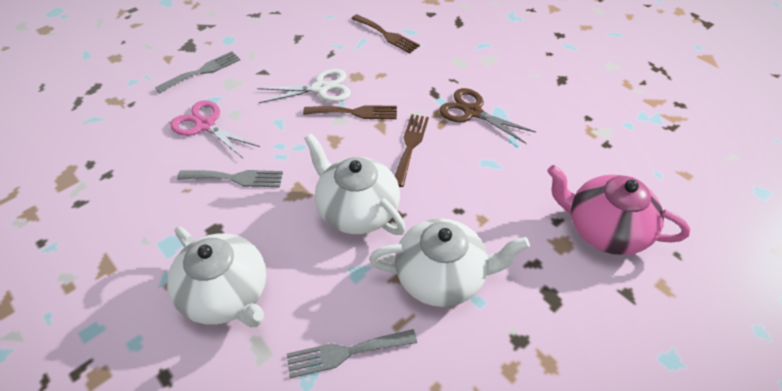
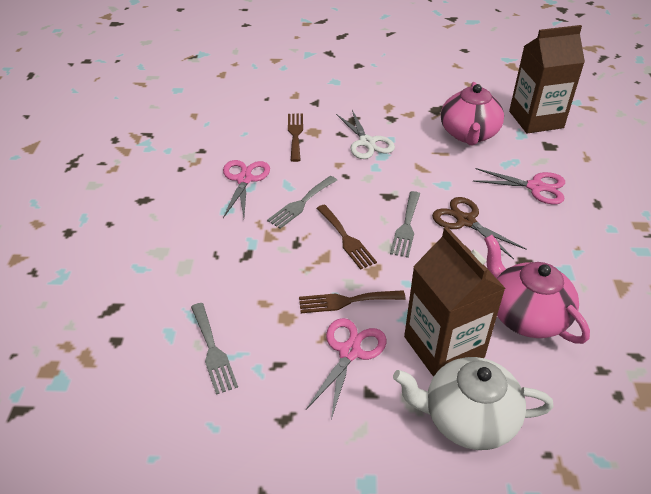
brown carton: none = 0 -> [404,227,506,377] [509,25,585,133] = 2
pink scissors: [170,100,260,159] = 1 -> [223,160,270,218] [306,318,386,419] [473,168,565,205] = 3
pink teapot: [547,165,690,255] = 1 -> [441,82,504,145] [484,235,590,344] = 2
white teapot: [167,227,266,327] [304,134,406,235] [369,218,530,307] = 3 -> [393,357,554,450] = 1

